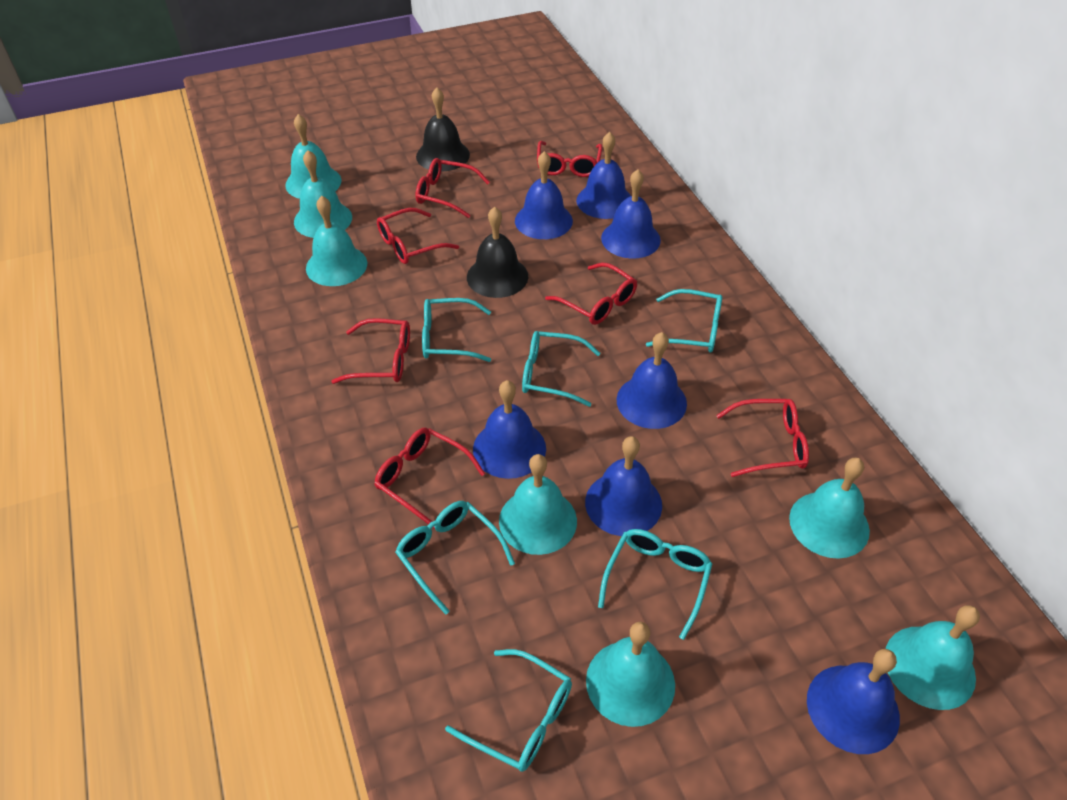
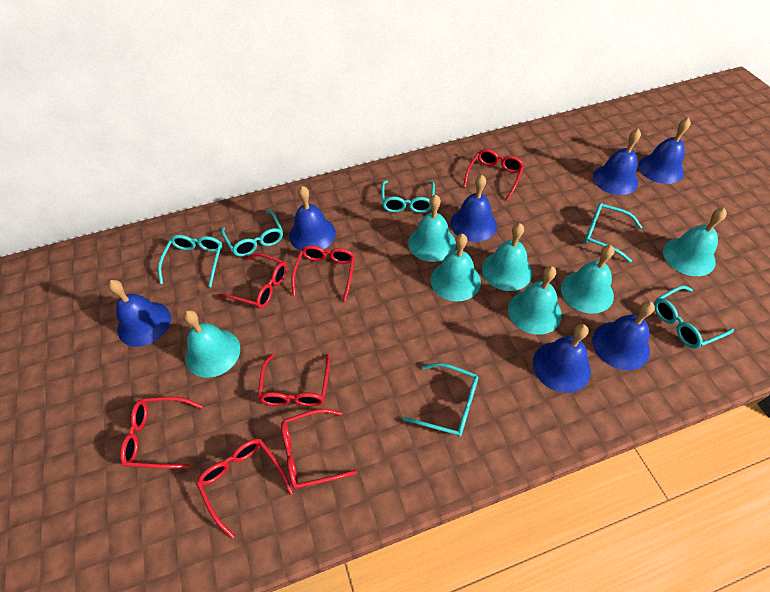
black bell: [416,88,470,171] [467,207,528,298] = 2 -> none = 0

